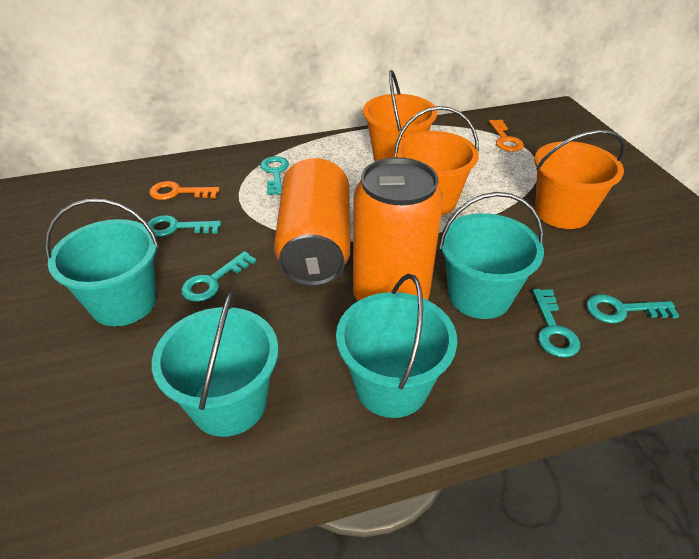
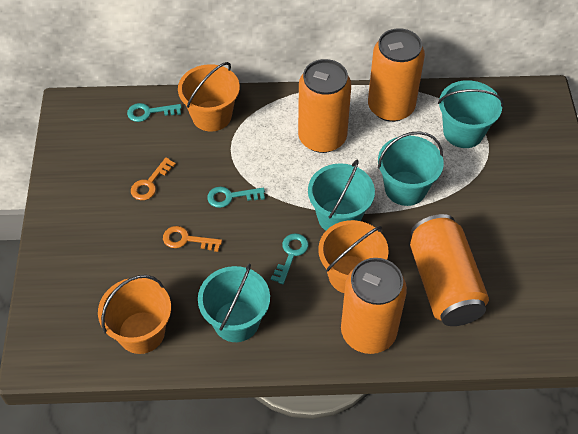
orange can: [274,158,350,286] [353,157,443,301] = 2 -> [298,59,351,153] [341,258,407,354] [368,28,425,122] [410,214,489,326] = 4
turquoise key: [147,215,221,237] [181,251,256,302] [260,156,289,195] [532,289,580,358] [586,294,679,323] = 5 -> [127,103,181,122] [207,187,265,208] [271,233,309,284] = 3

